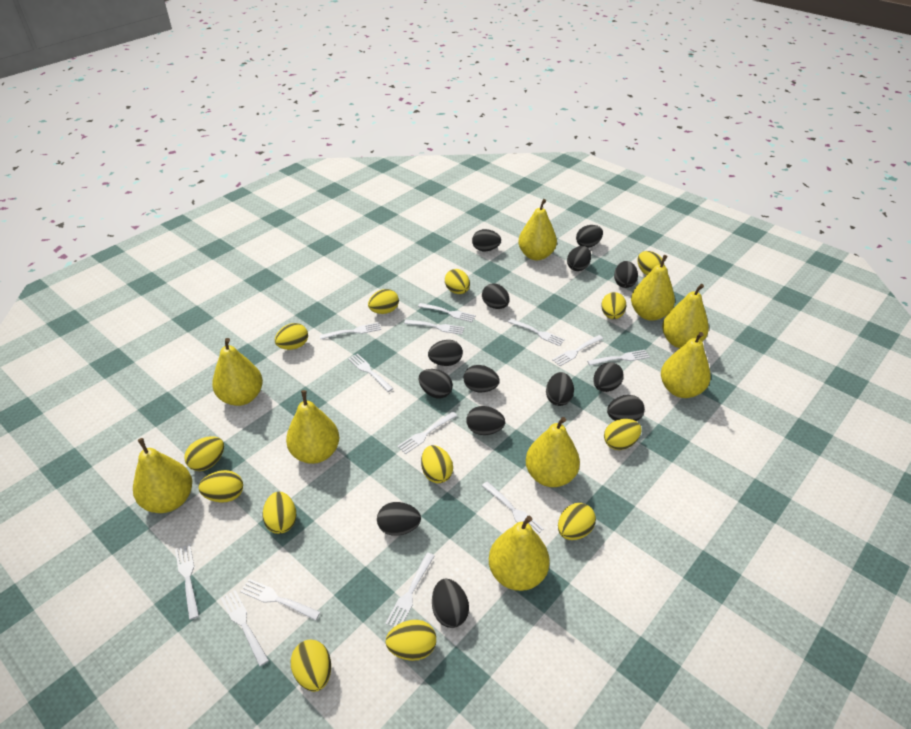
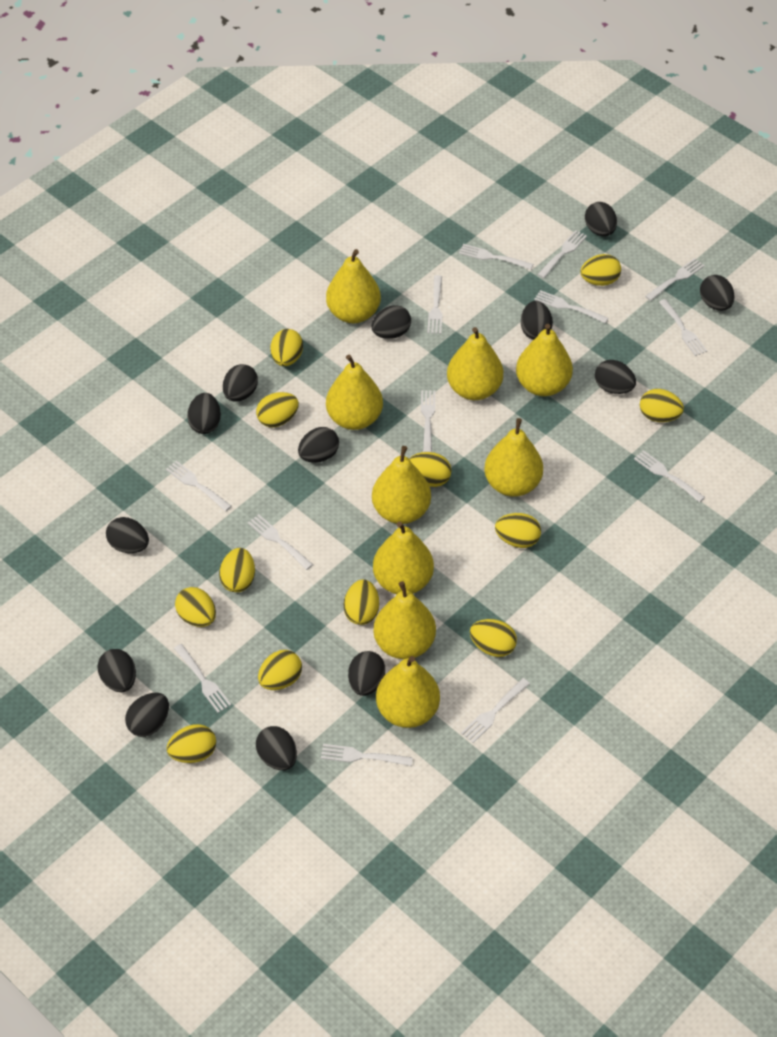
black egg: [377,502,421,536] [419,369,453,398] [428,340,463,366] [432,579,469,628] [463,365,500,392] [466,406,505,435] [472,229,501,251] [482,283,510,309] [546,372,574,406] [567,246,591,271] [576,225,603,248] [593,362,624,392] [607,395,645,421] [614,261,638,288] = 14 -> [97,649,136,692] [106,517,149,553] [125,693,169,737] [187,393,221,434] [223,364,258,402] [256,726,297,770] [298,427,339,463] [348,651,385,696] [372,305,411,339] [521,301,553,340] [585,202,617,237] [595,360,636,394] [700,275,735,311] = 13
yellow egg: [184,436,224,471] [199,470,243,503] [262,492,296,534] [275,323,308,350] [291,640,331,692] [368,289,399,314] [385,620,436,661] [421,445,453,483] [445,269,470,294] [558,503,596,540] [601,292,626,319] [604,419,642,450] [637,251,664,275] = 13 -> [166,724,216,763] [175,587,216,627] [219,548,255,592] [256,392,299,427] [258,650,302,690] [271,329,303,366] [343,579,379,625] [409,452,452,487] [470,619,517,657] [495,513,541,548] [580,254,621,286] [640,389,684,422] = 12

